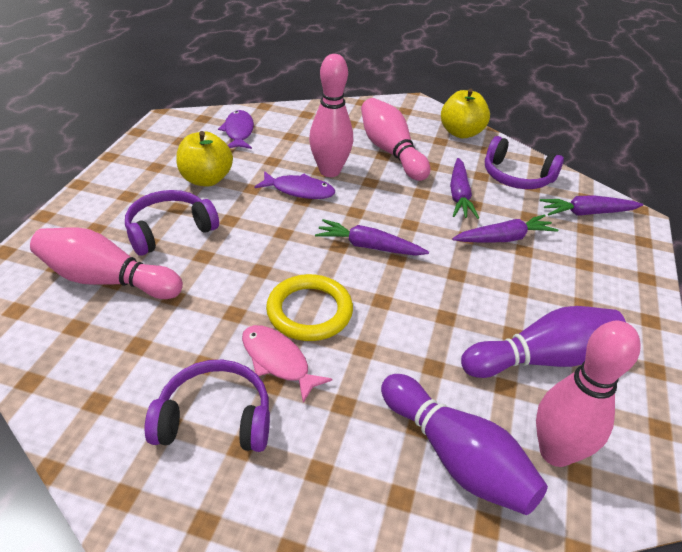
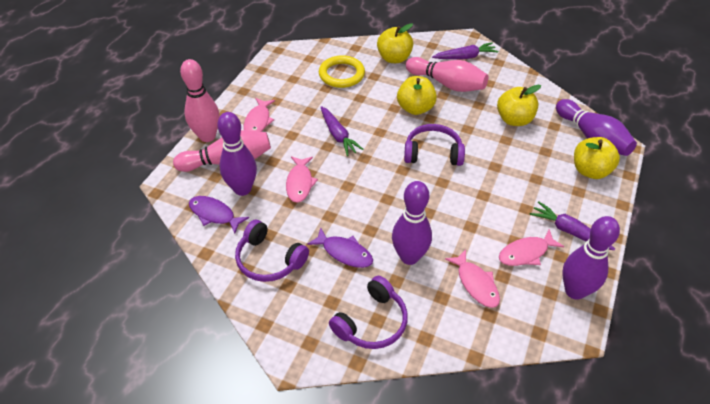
pink bowling pin: [30,228,183,299] [309,54,353,177] [361,98,430,181] [536,321,641,467] = 4 -> [173,130,271,172] [180,59,220,142] [406,57,488,92] = 3
pink fish: [242,325,333,403] = 1 -> [243,98,275,132] [286,156,318,203] [445,250,500,308] [499,229,564,266] = 4
purple bowling pin: [381,374,548,515] [461,306,626,378] = 2 -> [217,112,257,196] [392,181,432,265] [556,99,637,156] [562,216,620,300] = 4
purple carrot: [315,219,429,256] [450,158,479,219] [452,215,558,243] [540,195,643,216] = 4 -> [321,106,364,156] [432,42,498,59] [530,202,615,250] = 3
yellow apple: [176,131,233,186] [441,88,490,138] = 2 -> [377,23,413,63] [397,76,437,115] [497,84,541,126] [574,137,620,179] = 4

